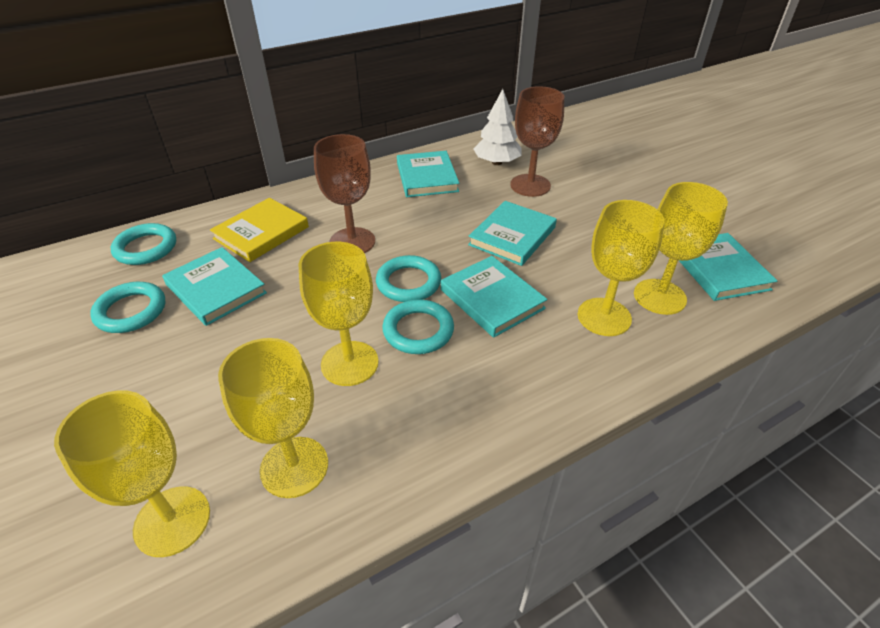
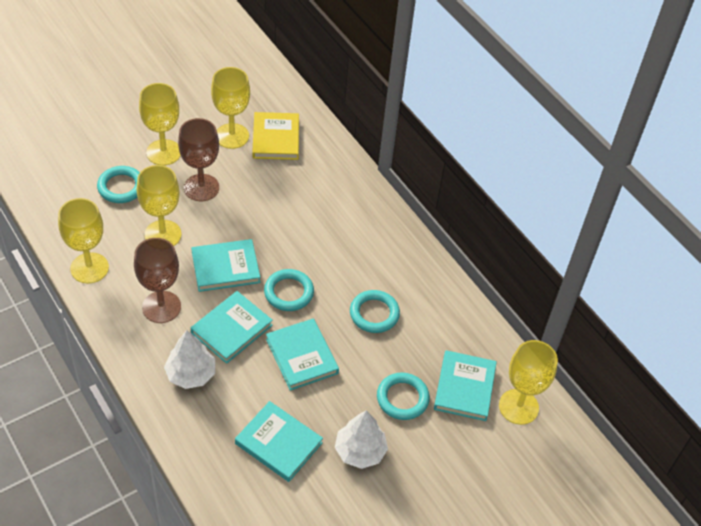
white tree: [473,89,522,165] = 1 -> [164,331,215,389] [335,410,388,469] = 2

